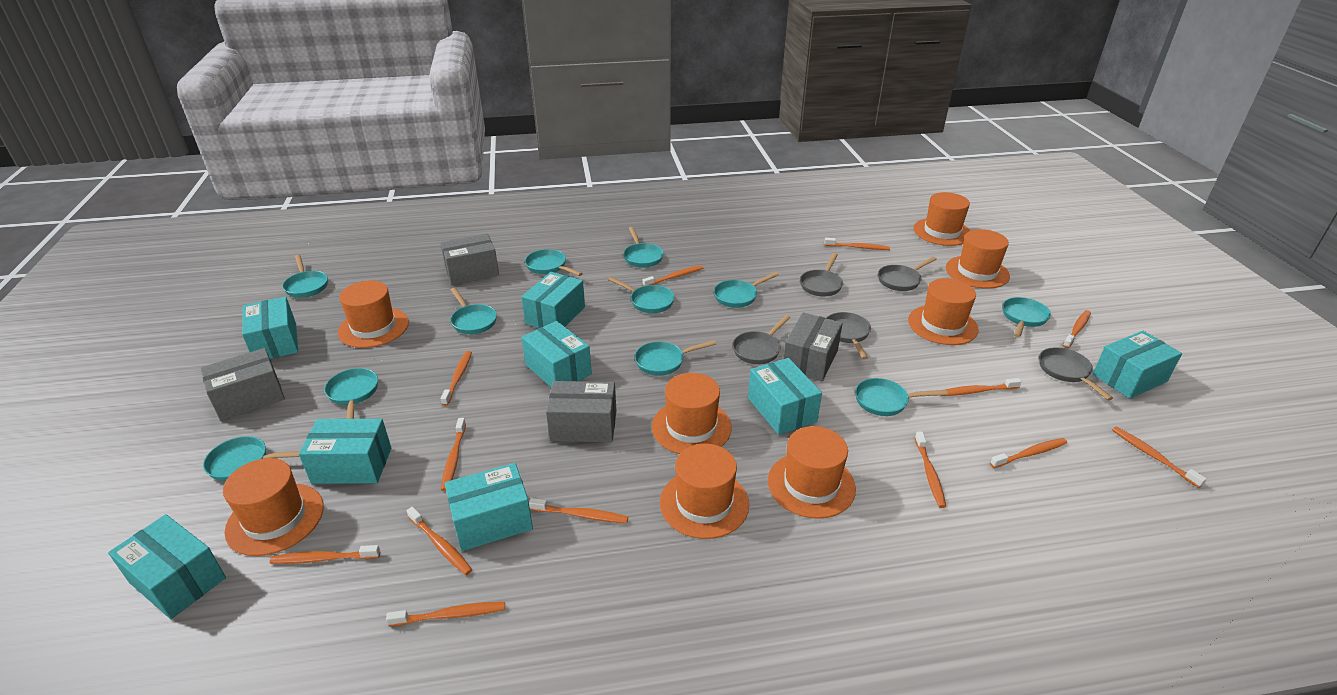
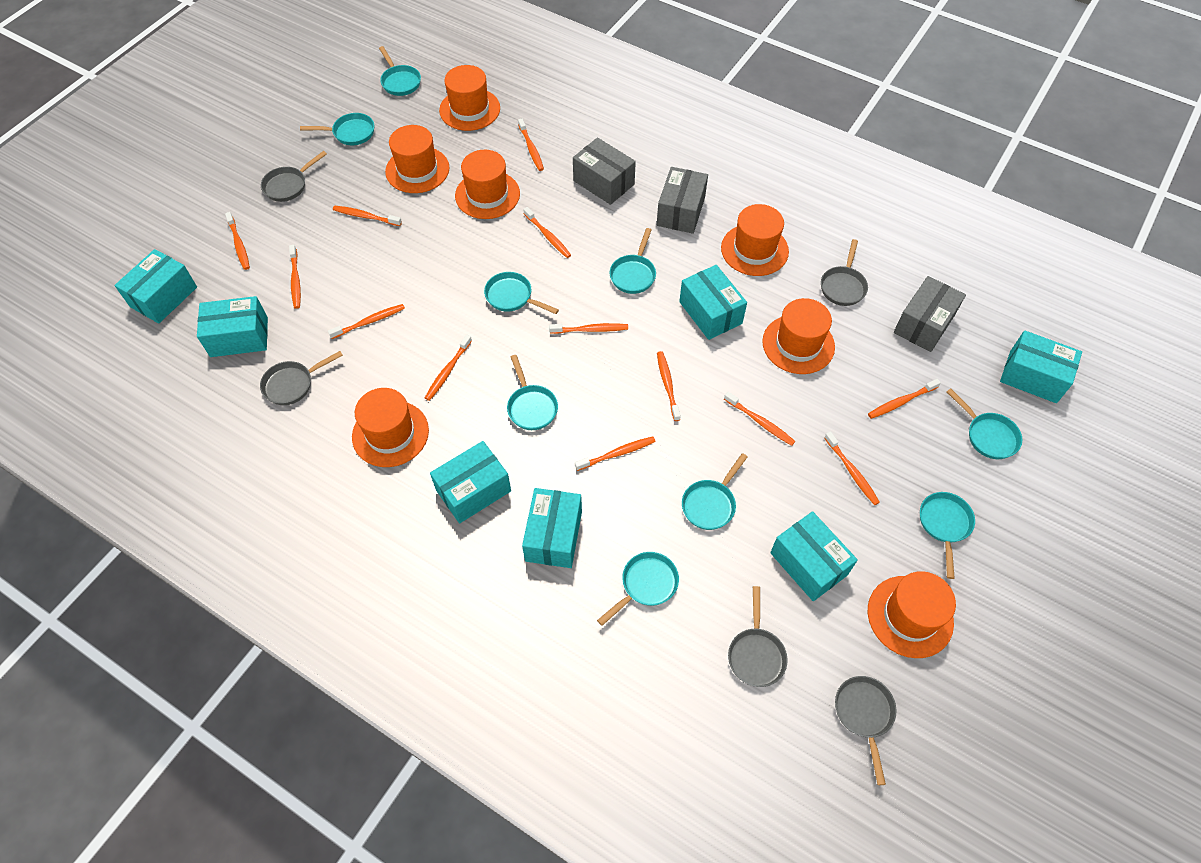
grey box: [201,348,285,421] [440,233,499,285] [546,381,616,442] [783,313,843,381] = 4 -> [573,137,636,205] [657,167,708,234] [894,276,966,352] = 3
orange hat: [223,458,324,556] [338,281,409,348] [652,373,732,454] [660,444,749,539] [768,426,856,519] [908,278,979,345] [913,192,970,246] [946,229,1010,289] = 8 -> [352,388,429,467] [385,125,449,193] [439,65,500,131] [455,150,520,219] [721,204,789,276] [762,298,835,374] [868,571,956,658] = 7
turquoise box: [108,514,226,619] [242,297,298,359] [299,419,391,484] [445,463,533,551] [521,321,592,388] [522,272,585,328] [748,358,822,435] [1093,331,1182,399] = 8 -> [114,249,197,324] [197,296,268,357] [430,441,511,523] [522,488,582,568] [679,265,747,340] [770,511,858,601] [1000,330,1082,403] = 7
turquoise pan: [203,436,300,481] [282,255,328,298] [324,368,378,419] [450,288,497,334] [525,249,583,276] [608,277,675,313] [623,227,664,268] [635,340,716,376] [714,272,779,308] [855,378,948,416] [1003,297,1051,337] = 11 -> [300,113,374,145] [379,46,421,96] [484,272,559,314] [507,355,558,430] [597,552,679,626] [610,228,656,294] [682,453,747,530] [920,492,975,579] [947,388,1022,459] = 9

